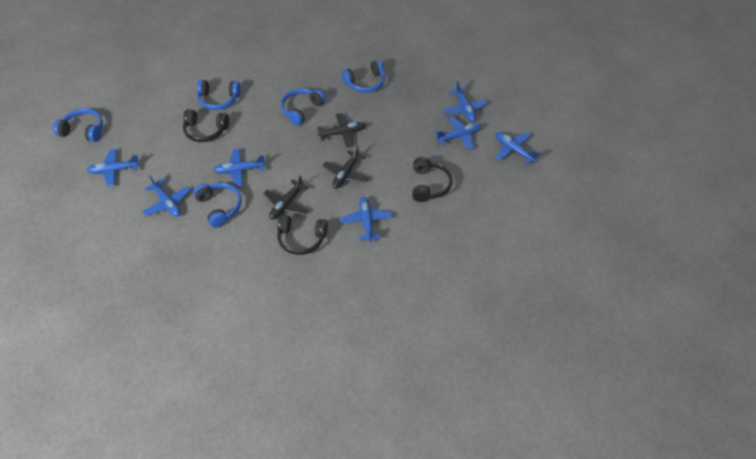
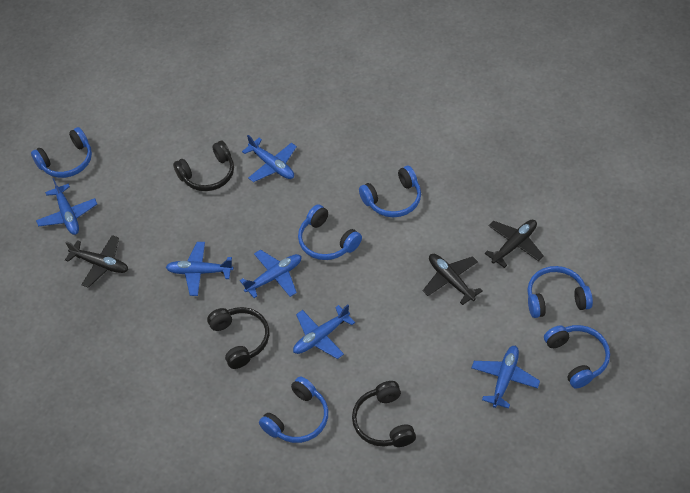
blue headphones: [53,108,103,142] [193,183,242,228] [197,80,241,110] [281,88,326,126] [342,60,385,93] = 5 -> [31,127,92,178] [259,376,328,443] [298,204,362,260] [359,166,421,217] [527,266,593,318] [544,325,610,388] = 6
blue plane: [87,149,140,187] [142,176,191,217] [214,149,265,187] [341,197,392,242] [434,116,481,150] [443,81,488,122] [495,132,539,164] = 7 -> [36,178,97,235] [166,242,234,296] [240,250,301,298] [242,135,297,182] [293,305,355,359] [471,346,540,409] = 6

